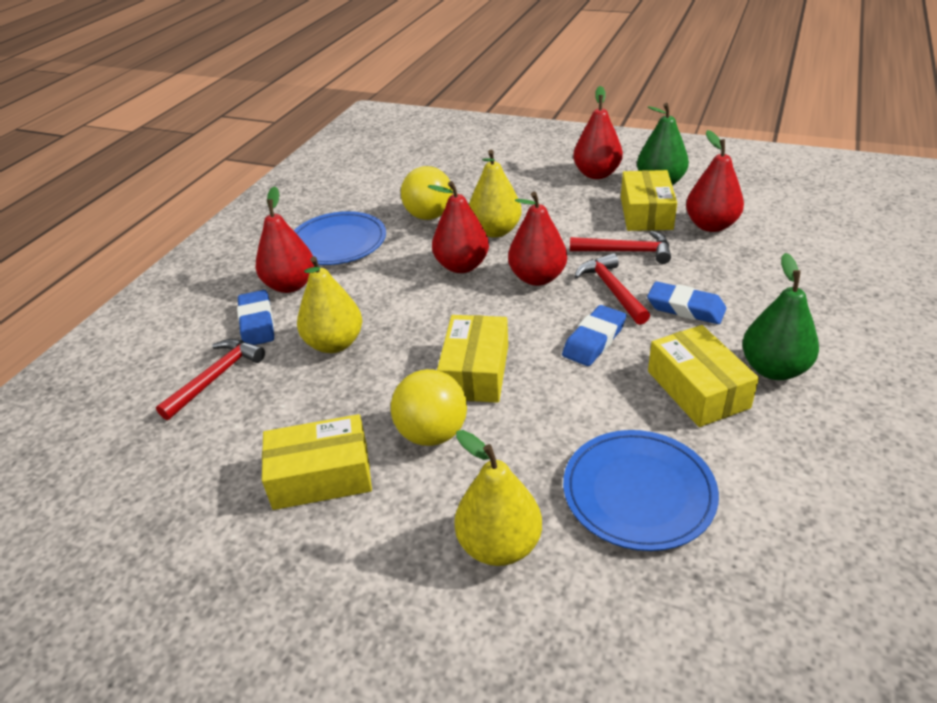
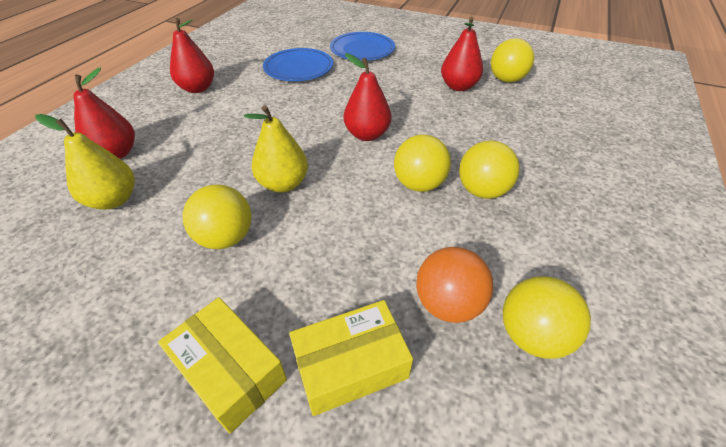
blue eraser: [237,290,274,345] [562,305,626,366] [647,281,726,324] = 3 -> none = 0
green pear: [637,103,689,185] [742,253,819,380] = 2 -> none = 0
orange ball: none = 0 -> [416,247,493,323] = 1
red hammer: [156,339,265,420] [570,231,671,264] [574,253,650,325] = 3 -> none = 0
red pear: [255,186,314,293] [428,181,489,273] [508,192,567,286] [573,86,623,179] [686,130,744,232] = 5 -> [73,68,135,159] [170,18,214,93] [344,53,391,141] [441,17,483,91] = 4
yellow ball: [391,369,467,446] [401,166,453,220] = 2 -> [183,184,252,249] [394,134,451,192] [459,141,519,199] [491,38,534,83] [502,276,591,359] = 5
yellow box: [262,414,372,510] [437,315,508,403] [621,170,677,231] [648,325,759,427] = 4 -> [158,297,287,434] [289,300,413,416] = 2
yellow pear: [297,256,362,353] [454,430,542,566] [469,150,522,238] = 3 -> [35,114,135,210] [244,105,308,192] = 2

